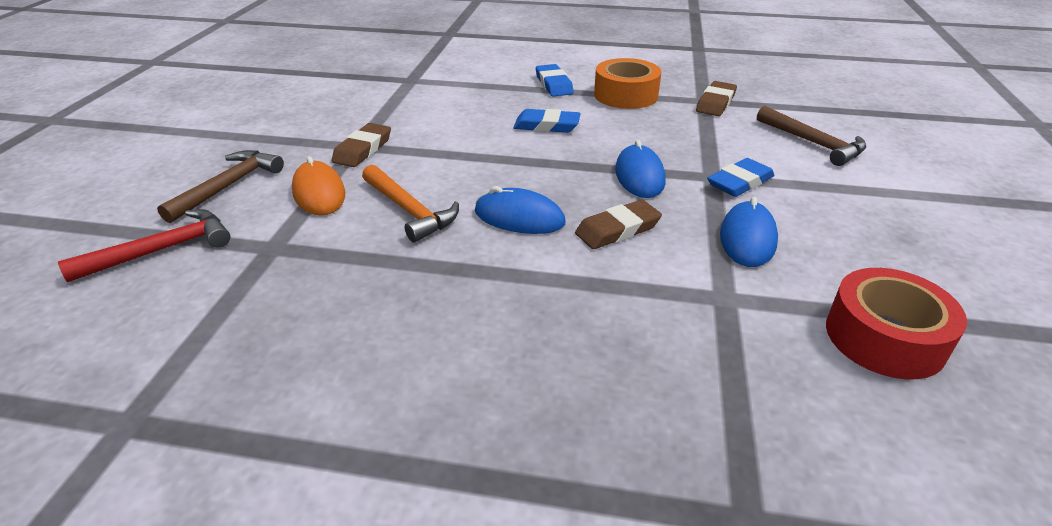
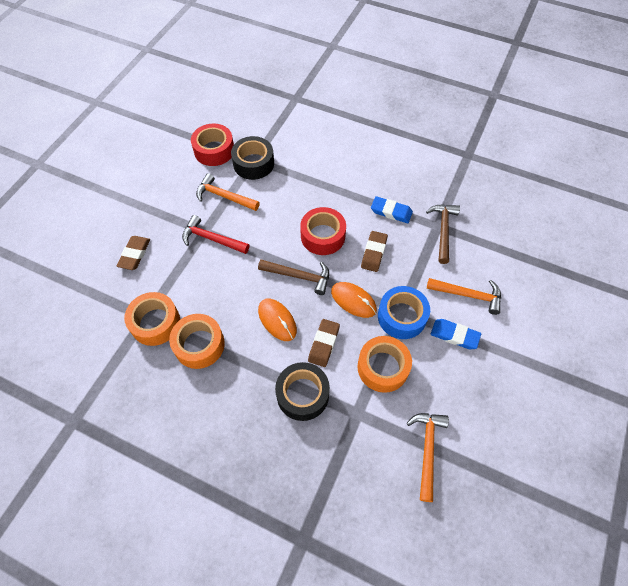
black tape: none = 0 -> [231,136,274,180] [275,362,330,421] = 2
blue eraser: [513,109,581,133] [536,64,574,97] [707,158,775,197] = 3 -> [371,196,413,223] [431,319,481,349] = 2
blue mouse: [475,186,566,234] [615,140,665,198] [720,197,778,267] = 3 -> none = 0
blue tape: none = 0 -> [378,286,430,339] = 1
orange hammer: [362,165,459,243] = 1 -> [196,173,260,211] [407,413,449,502] [427,278,501,315] = 3
orange mouse: [292,156,345,215] = 1 -> [258,299,297,341] [331,282,377,318] = 2
orange tape: [594,58,662,109] = 1 -> [124,292,180,346] [169,314,225,369] [357,336,412,393] = 3
red tape: [826,268,967,379] = 1 -> [191,123,234,166] [300,207,346,255] = 2

